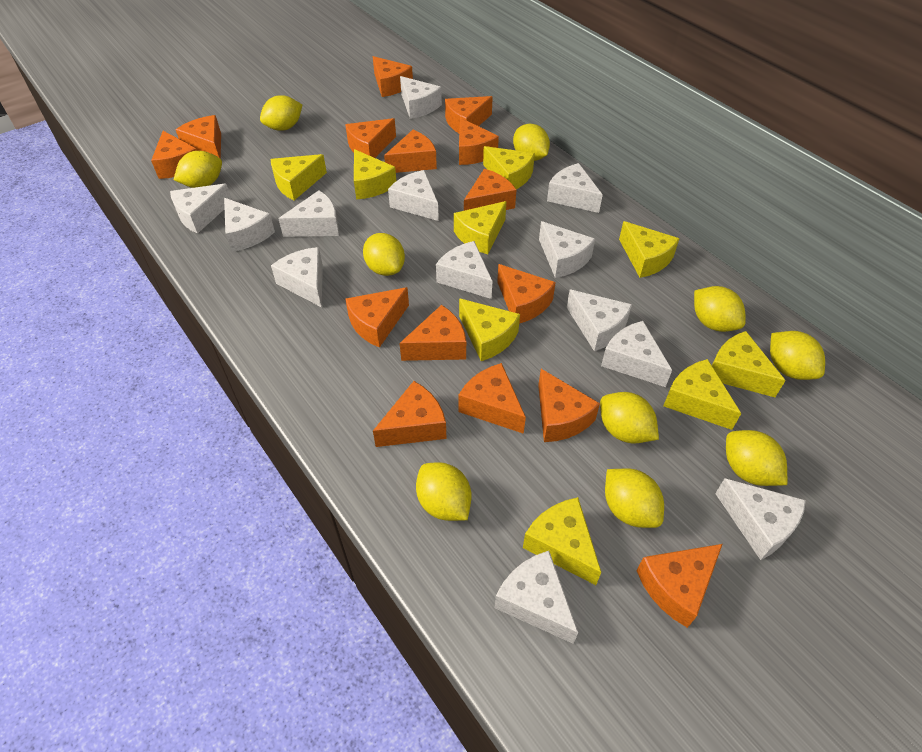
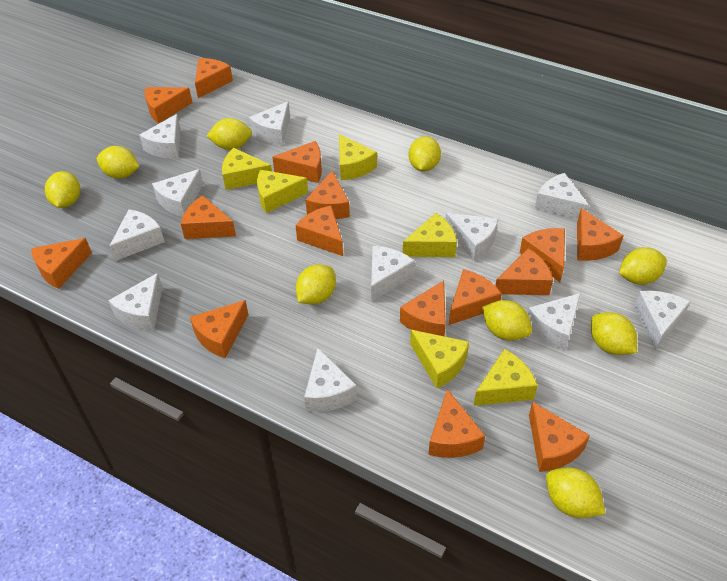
white cheese: [170,184,232,234] [224,198,275,252] [271,247,323,307] [278,190,339,237] [388,170,439,221] [400,76,442,119] [436,241,492,299] [494,551,578,644] [539,221,595,278] [547,163,603,213] [567,290,632,351] [601,321,672,387] [715,478,806,560] = 13 -> [108,273,163,331] [109,209,165,261] [139,114,181,158] [152,169,203,217] [249,101,290,145] [304,348,357,412] [371,246,415,302] [445,213,498,261] [528,293,581,350] [535,173,589,219] [634,291,690,351] = 11
yellow cheese: [271,154,327,200] [354,149,396,200] [454,201,507,254] [459,298,520,361] [483,146,535,189] [523,497,601,585] [619,221,680,278] [663,359,741,430] [712,331,786,397] = 9 -> [222,148,272,190] [257,170,308,213] [339,134,377,180] [403,213,457,257] [410,330,469,388] [474,349,538,406] = 6
yellow lemon: [174,151,222,188] [260,95,302,131] [363,233,405,276] [416,462,472,521] [513,124,550,161] [600,392,659,443] [605,468,664,528] [694,286,746,332] [726,430,787,486] [770,331,825,380] = 10 -> [45,171,80,208] [97,146,139,179] [207,118,252,150] [296,264,336,305] [409,136,441,172] [482,300,532,341] [546,468,605,518] [591,312,637,355] [619,247,667,285] = 9

